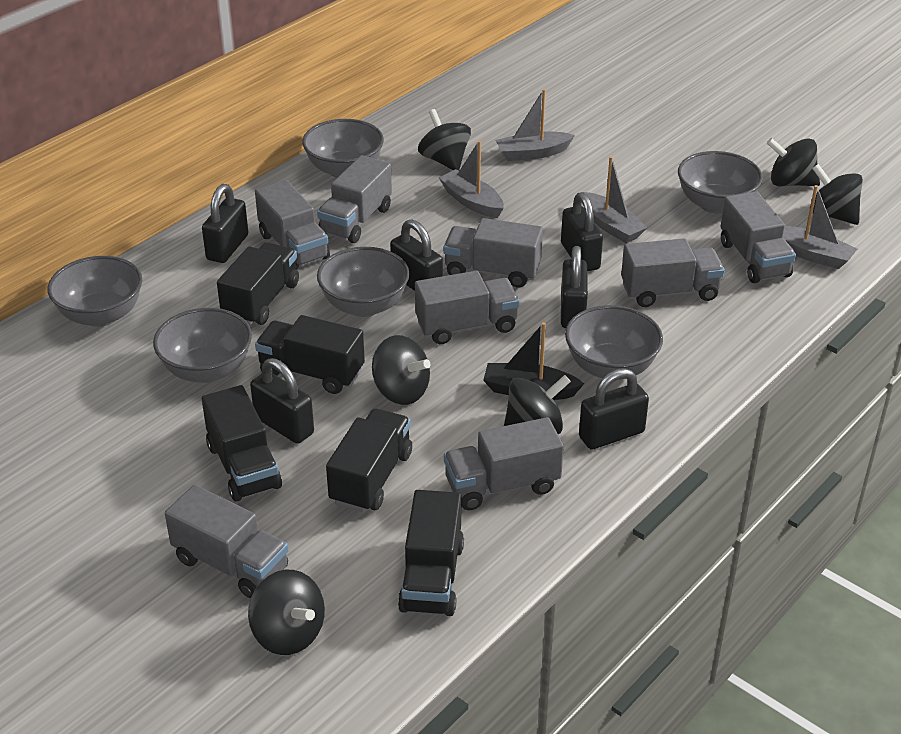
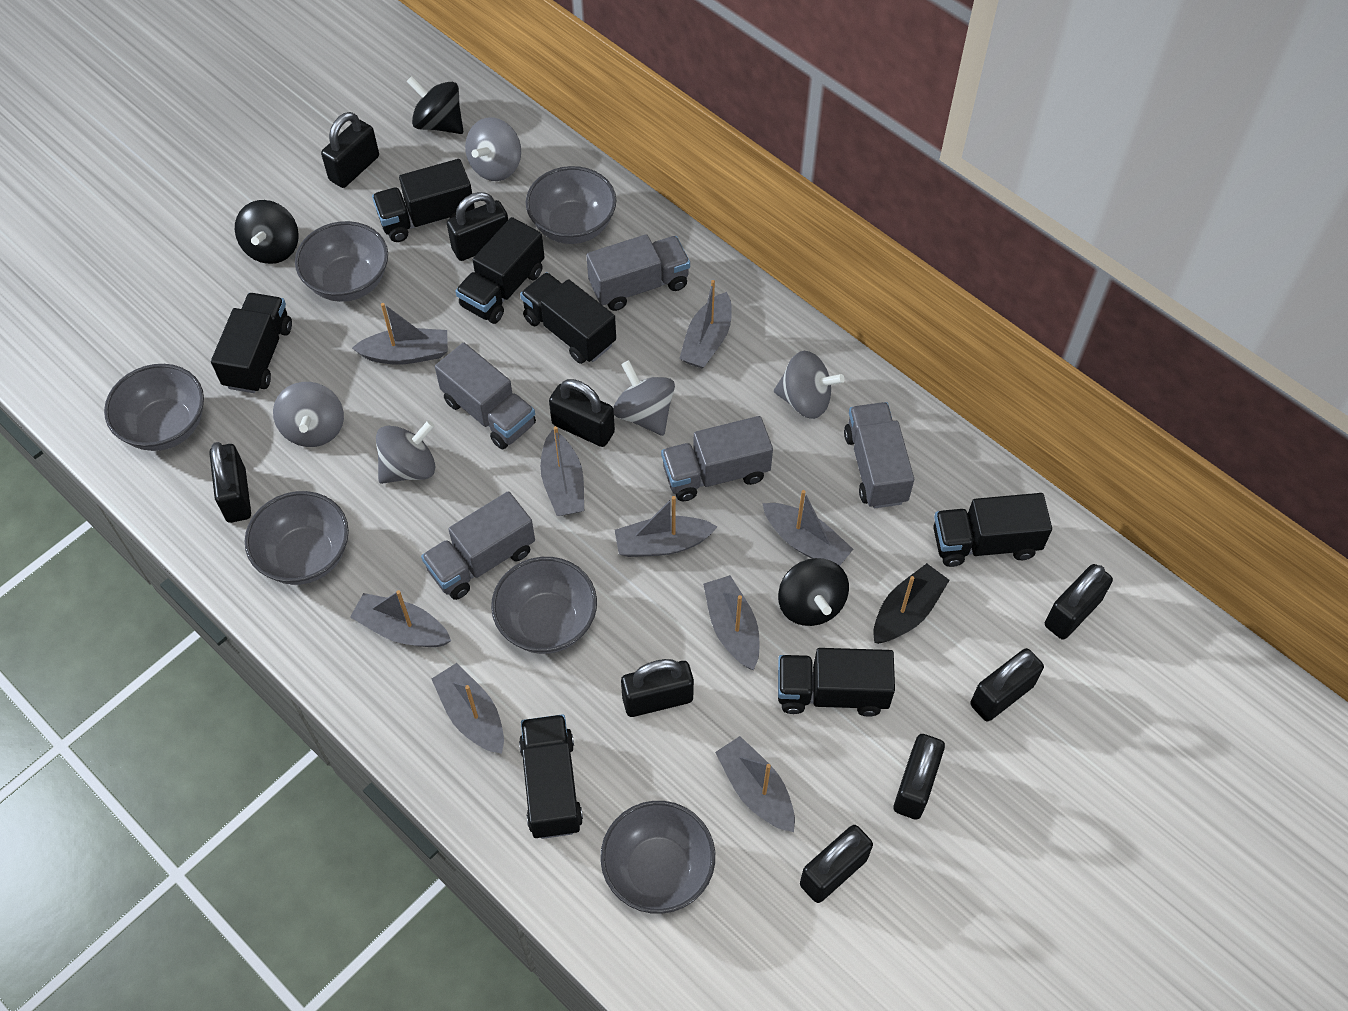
black padlock: [202,184,248,263] [250,358,314,444] [390,219,443,291] [561,192,603,271] [561,246,588,328] [579,368,649,450] = 6 -> [209,442,251,523] [321,112,379,188] [447,192,508,261] [549,379,615,447] [621,659,694,717] [800,825,873,903] [894,734,945,820] [971,648,1044,721] [1045,564,1113,640] = 9
black spinning top: [248,570,325,655] [372,335,431,405] [418,109,471,170] [504,375,571,434] [767,138,820,186] [810,164,863,225] = 6 -> [235,200,299,264] [406,76,463,134] [778,558,849,626] = 3
black truck: [202,385,282,502] [217,242,299,325] [255,315,365,394] [326,408,412,512] [398,490,464,616] = 5 -> [211,293,292,393] [372,159,475,242] [455,217,545,324] [519,714,583,839] [520,272,616,364] [778,648,895,717] [933,493,1052,567] = 7
grey boat: [439,141,504,218] [495,89,575,161] [583,156,648,243] [783,185,857,269] = 4 -> [350,590,451,647] [352,303,448,365] [432,663,504,754] [540,426,584,516] [615,496,717,557] [679,280,732,368] [703,575,759,670] [715,736,795,832] [762,490,853,566] = 9
grey spinning top: none = 0 -> [273,382,344,447] [376,420,436,484] [465,117,521,181] [613,360,675,436] [774,351,845,419] = 5
grey truck: [165,485,289,598] [255,180,330,270] [317,155,392,243] [415,271,519,344] [443,218,543,287] [444,417,564,510] [621,238,725,307] [720,191,796,283] = 8 -> [421,491,535,600] [435,343,536,450] [586,234,690,311] [661,416,773,502] [844,402,914,508] = 5

